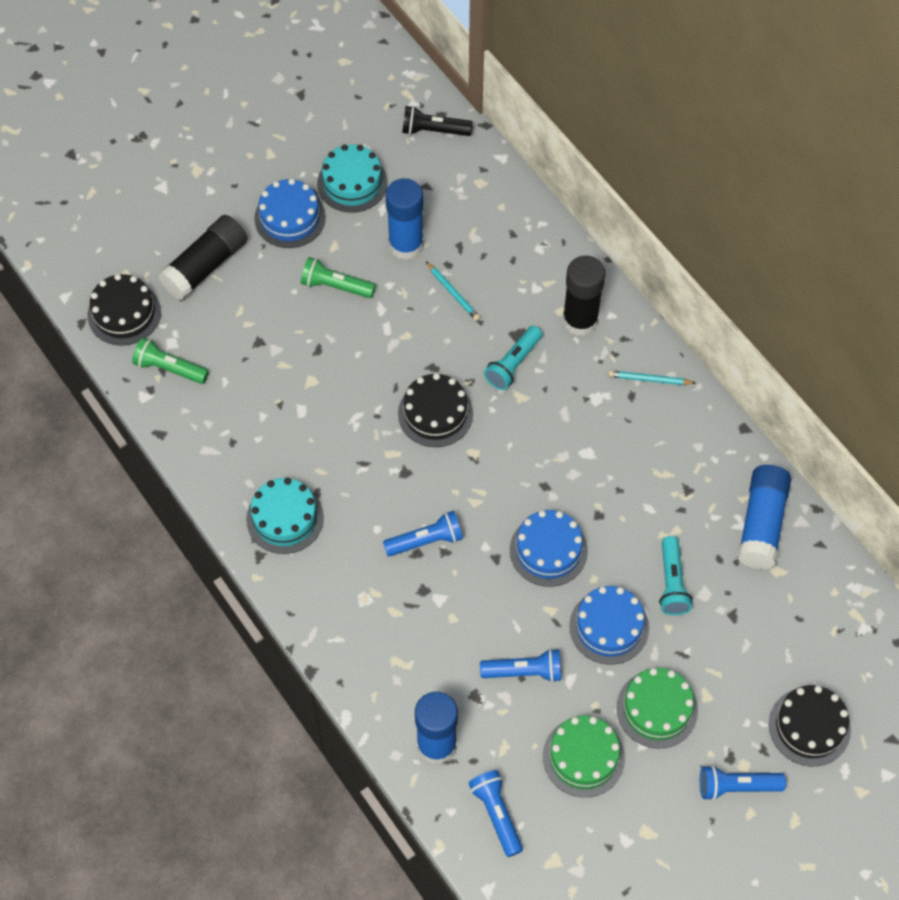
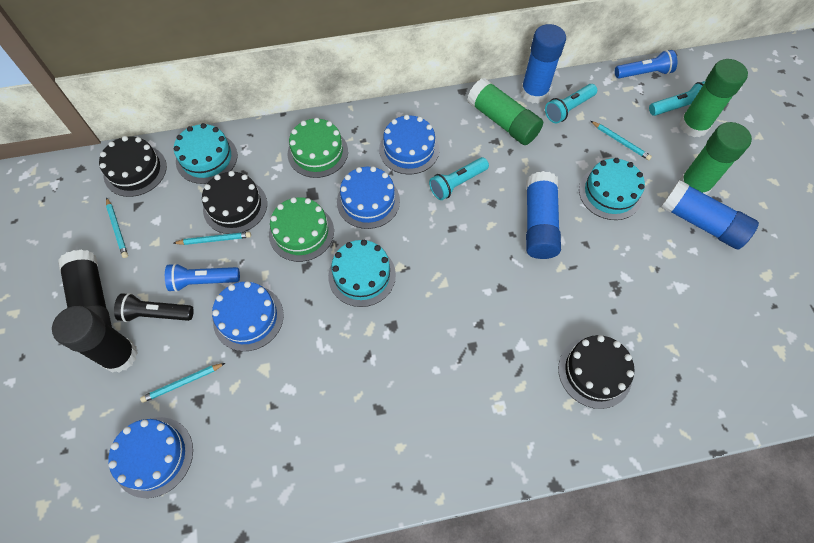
blue cake: [254,178,326,248] [510,510,588,587] [569,586,649,665] = 3 -> [108,417,193,498] [212,281,284,351] [337,166,400,229] [379,115,439,174] = 4
blue flashlight: [383,511,463,556] [468,770,523,857] [480,649,561,682] [700,765,786,801] = 4 -> [165,263,240,292] [615,50,677,79] = 2
green flashlight: [132,337,209,384] [301,257,376,298] = 2 -> none = 0
green glue stick: none = 0 -> [467,78,543,145] [679,59,748,137] [680,122,752,195] = 3
turquoise cake: [246,478,324,554] [317,144,388,213] = 2 -> [174,123,237,184] [328,240,396,307] [579,158,645,220] = 3
turquoise flashlight: [484,326,542,390] [659,536,693,615] = 2 -> [429,157,489,200] [545,84,597,123] [649,81,705,116] = 3
turquoise pencil: [426,262,480,321] [608,370,696,385] = 2 -> [106,197,128,258] [140,363,225,403] [174,232,251,245] [591,121,652,160] = 4

